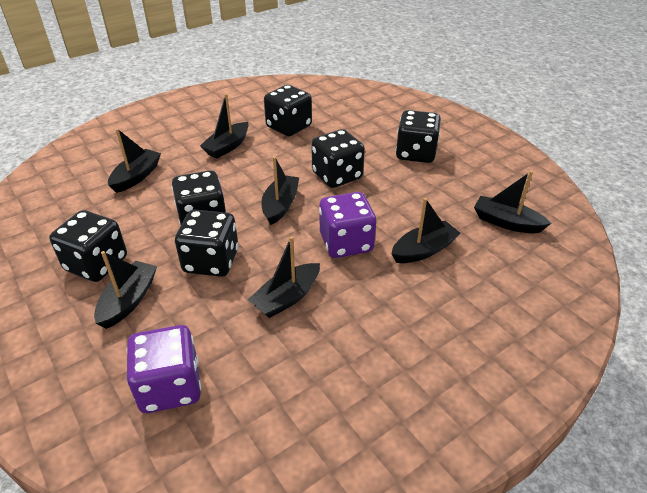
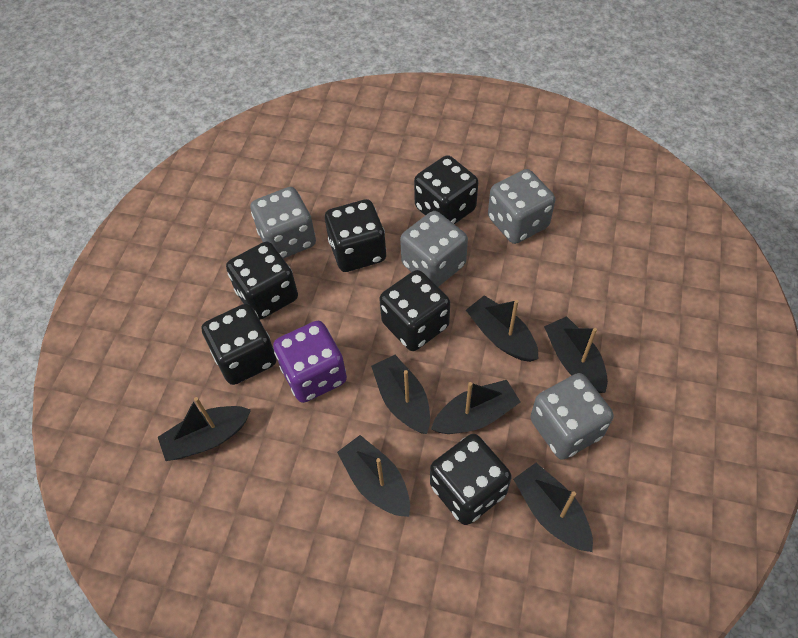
grey dice: none = 0 -> [250,187,316,259] [400,211,468,287] [488,169,555,244] [530,373,614,460] = 4
purple dice: [127,325,201,413] [319,192,376,258] = 2 -> [273,321,347,403] = 1

